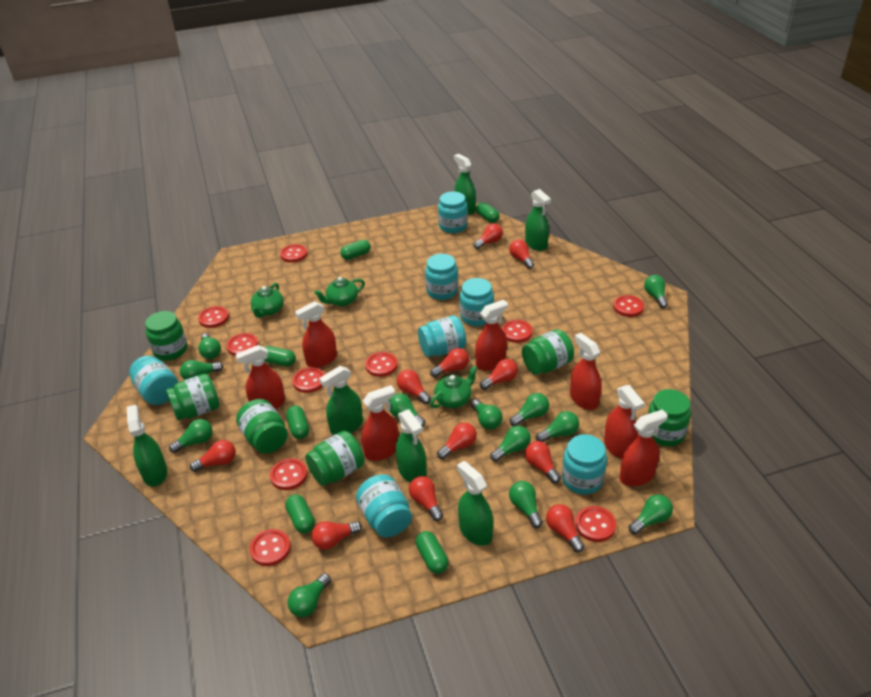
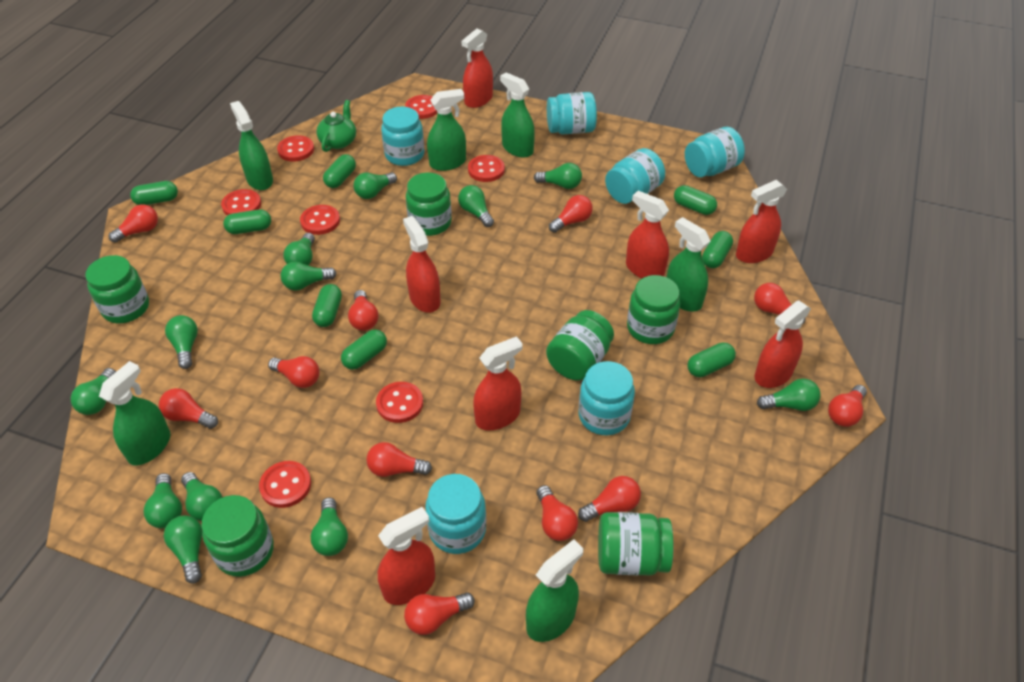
green capsule: [265,346,296,367] [285,494,315,533] [286,405,309,439] [340,240,371,260] [416,531,448,574] [476,202,500,223] = 6 -> [130,181,178,205] [223,209,271,234] [312,284,342,327] [323,154,356,188] [341,329,387,370] [674,185,717,215] [687,342,736,377] [702,231,733,268] = 8
green teapot: [251,283,284,318] [314,277,365,307] [430,366,477,408] = 3 -> [316,100,356,152] = 1
red button: [198,306,229,328] [226,333,258,356] [250,529,291,566] [270,458,307,490] [280,244,308,263] [292,367,325,393] [365,352,398,377] [501,320,533,343] [575,506,616,542] [613,295,644,317] = 10 -> [221,189,261,216] [259,461,311,508] [277,135,314,162] [300,205,340,235] [376,382,423,423] [405,95,438,119] [468,155,505,182] = 7
turquoise jar: [129,356,178,405] [356,474,412,537] [418,315,466,357] [425,254,458,300] [438,192,468,233] [460,278,494,326] [562,434,607,495] = 7 -> [381,107,424,166] [425,474,486,554] [547,92,597,134] [578,361,635,435] [605,148,665,204] [685,127,745,177] = 6

